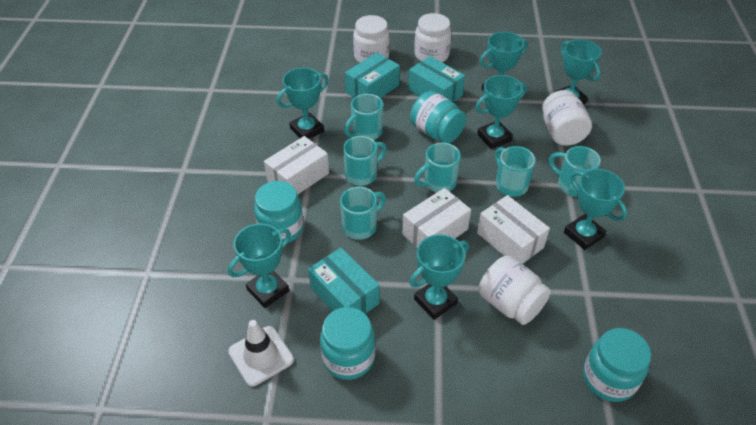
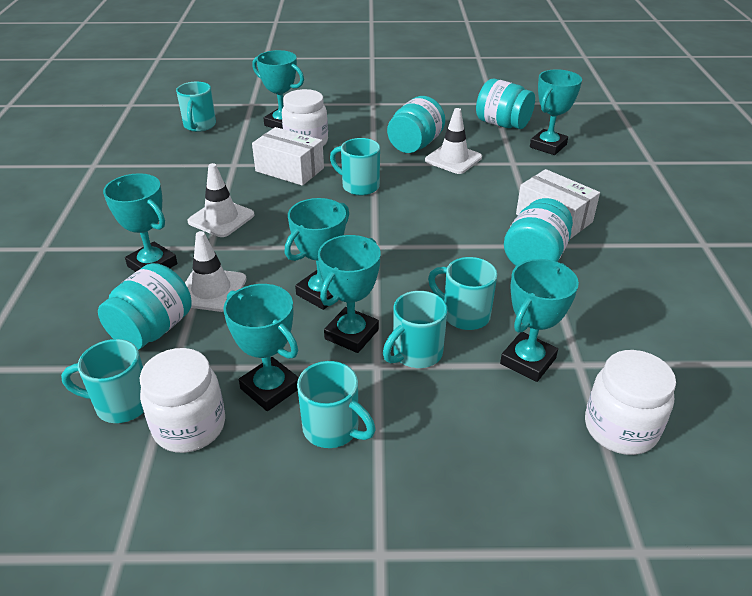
turquoise box: [308,248,380,314] [345,53,400,98] [408,56,465,103] = 3 -> none = 0
white box: [264,136,329,195] [402,188,471,248] [477,195,550,264] = 3 -> [252,127,324,186] [516,169,600,239] = 2
white jar: [353,15,390,63] [414,13,452,62] [479,256,551,325] [542,90,592,146] = 4 -> [140,348,225,453] [282,89,328,146] [585,350,676,455] = 3
white traffic cone: [228,320,294,386] = 1 -> [185,231,246,312] [187,163,255,237] [425,108,482,174] = 3

